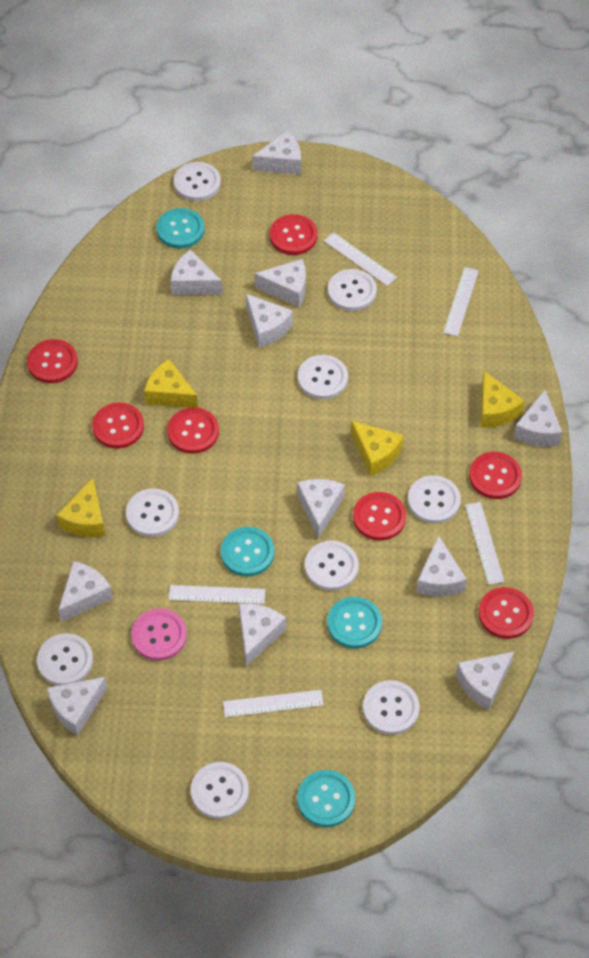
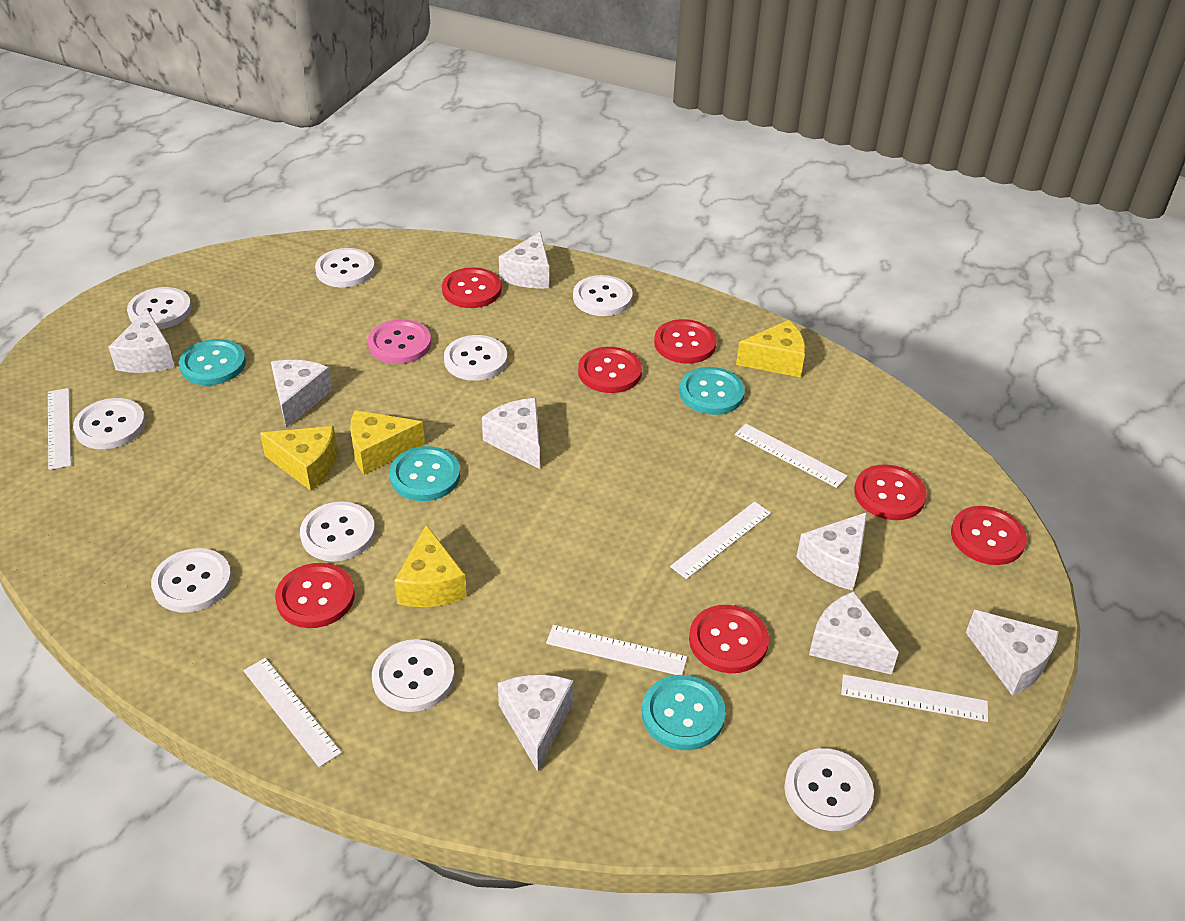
white cheese: [47,677,107,736] [58,561,113,622] [171,250,223,295] [239,604,286,666] [246,294,293,347] [252,131,301,175] [255,259,306,307] [297,479,345,539] [416,535,467,596] [456,652,514,710] [514,390,562,447] = 11 -> [108,309,175,373] [271,360,332,428] [482,398,540,469] [498,675,573,771] [499,231,549,289] [796,512,867,591] [809,591,899,675] [966,610,1059,696] = 8
white ruler: [169,585,265,604] [223,690,324,717] [324,232,397,286] [443,267,479,336] [465,502,504,585] = 5 -> [48,388,71,470] [243,658,342,767] [546,625,687,675] [670,502,771,579] [735,424,847,488] [841,674,988,722] = 6

